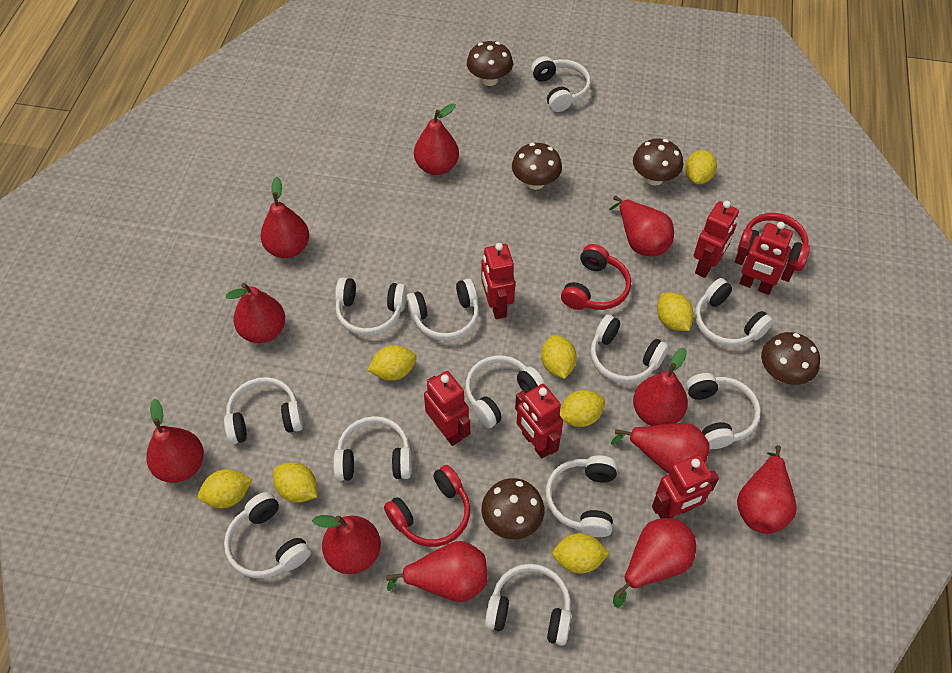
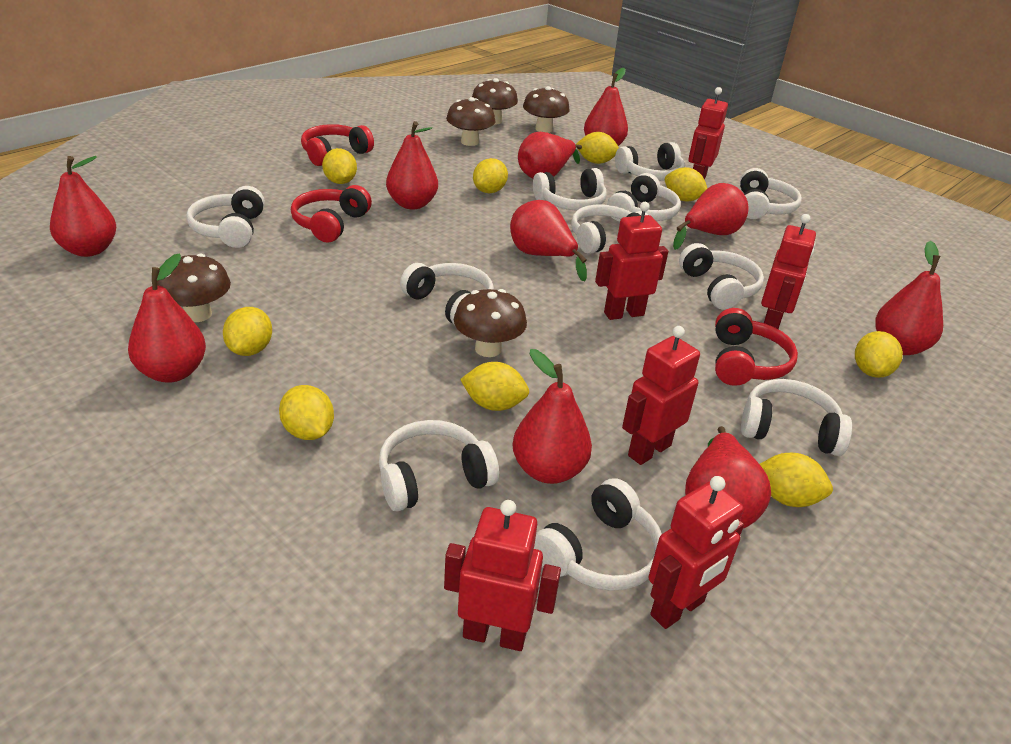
red pear: [146,399,204,483] [226,283,285,343] [260,177,309,258] [312,515,381,574] [386,541,487,602] [414,103,459,175] [609,196,674,256] [611,423,710,474] [613,518,696,608] [633,348,688,426] [737,445,797,534] = 11 -> [50,156,116,257] [128,253,206,383] [386,121,438,209] [510,200,587,281] [513,349,592,484] [518,132,582,178] [584,68,628,146] [673,183,748,250] [685,426,771,529] [875,241,943,355] = 10
white headphones: [224,377,303,445] [224,492,311,578] [333,416,412,481] [335,277,407,336] [406,279,479,341] [465,356,545,428] [485,564,571,646] [531,56,591,112] [546,455,617,537] [590,315,669,383] [686,373,761,449] [695,278,773,347] = 12 -> [186,186,265,248] [379,420,499,512] [400,263,494,325] [533,168,607,211] [534,478,662,591] [571,204,648,254] [607,173,681,221] [615,142,685,181] [679,243,764,310] [740,168,802,219] [741,379,852,456] = 11
yellow lemon: [198,469,252,508] [273,462,317,503] [367,345,416,381] [541,335,577,379] [552,533,610,574] [559,390,605,427] [657,292,694,331] [685,150,717,184] = 8 -> [223,307,272,356] [279,385,334,440] [322,148,357,184] [460,362,529,411] [473,158,508,193] [575,132,619,164] [665,167,708,202] [760,453,833,507] [855,331,903,378] = 9

